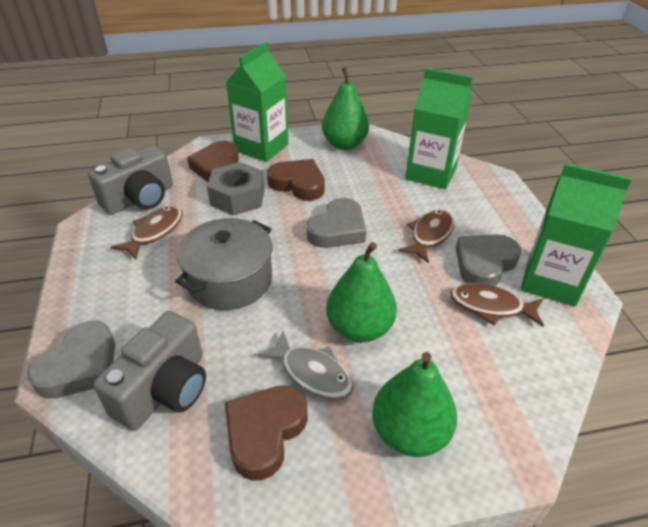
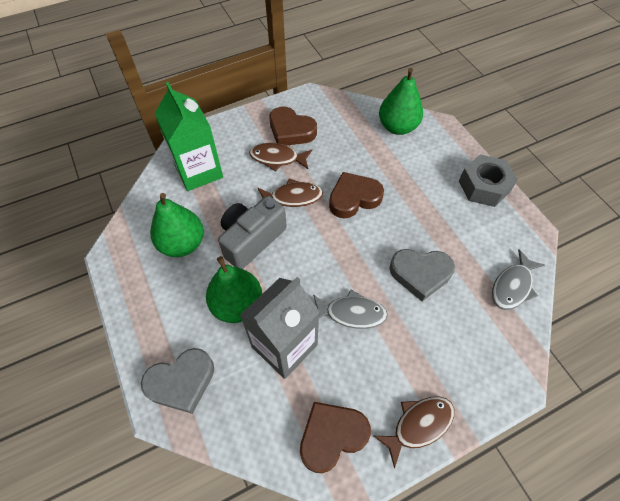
green carton: [226,42,289,162] [405,68,473,189] [521,163,632,306] = 3 -> [154,82,223,191] = 1
grey camera: [88,145,173,215] [93,311,206,431] = 2 -> [218,196,287,269] = 1
grey carton: none = 0 -> [240,277,320,379] = 1
grey fish: [257,331,354,400] = 1 -> [313,289,388,329] [492,249,545,310] = 2
grey heart: [27,321,115,399] [307,198,366,248] [456,234,522,286] = 3 -> [141,348,214,414] [389,249,455,301] = 2
grey pot: [175,218,272,310] = 1 -> none = 0

